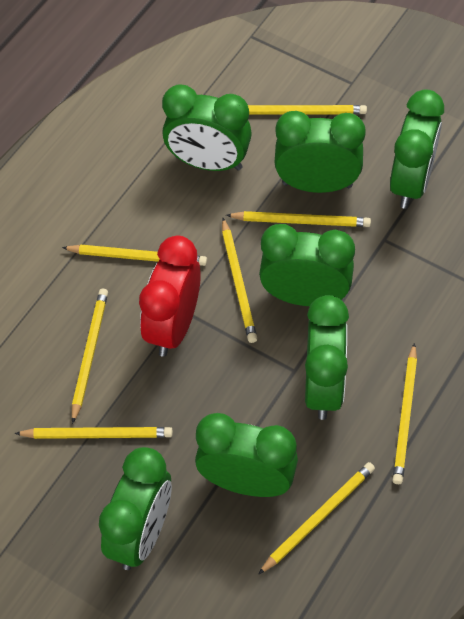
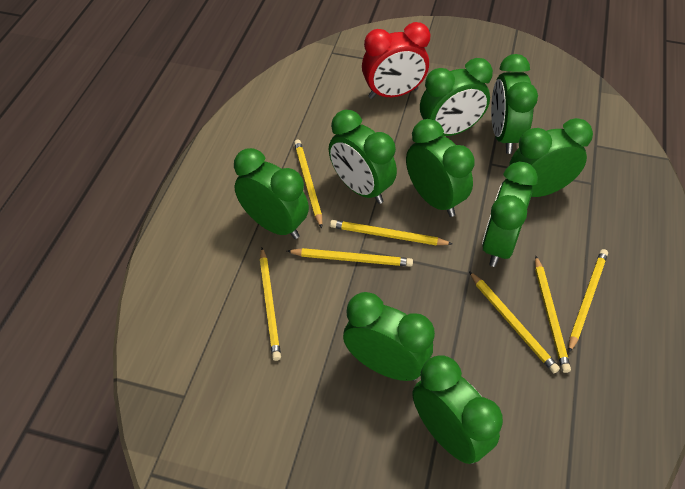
green clock: [99,447,172,570] [162,84,252,171] [195,413,298,497] [259,224,355,306] [275,111,366,193] [305,295,349,420] [390,89,444,209] = 7 -> [234,148,309,239] [329,110,397,204] [343,292,435,381] [406,119,475,217] [412,355,503,464] [420,58,493,136] [482,161,538,267] [491,54,538,154] [509,118,593,197] = 9
yellow pencil: [14,427,173,439] [62,244,207,266] [72,289,108,424] [222,218,257,343] [226,211,371,227] [248,105,367,115] [258,462,375,575] [393,343,417,484] = 8 -> [260,248,281,361] [287,248,413,267] [294,140,322,228] [330,220,452,246] [469,271,560,373] [535,256,571,373] [569,249,608,353] = 7

